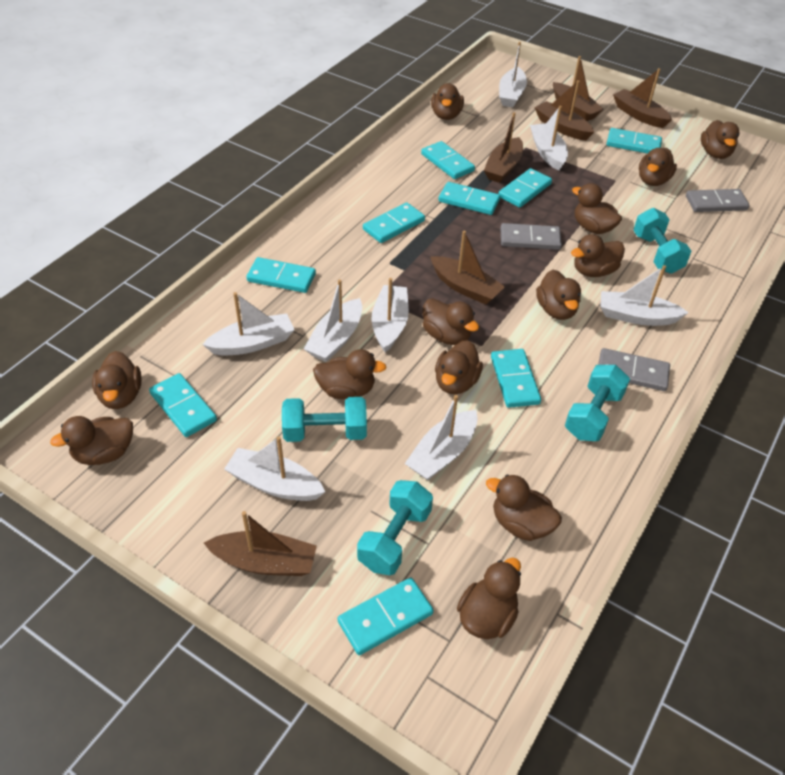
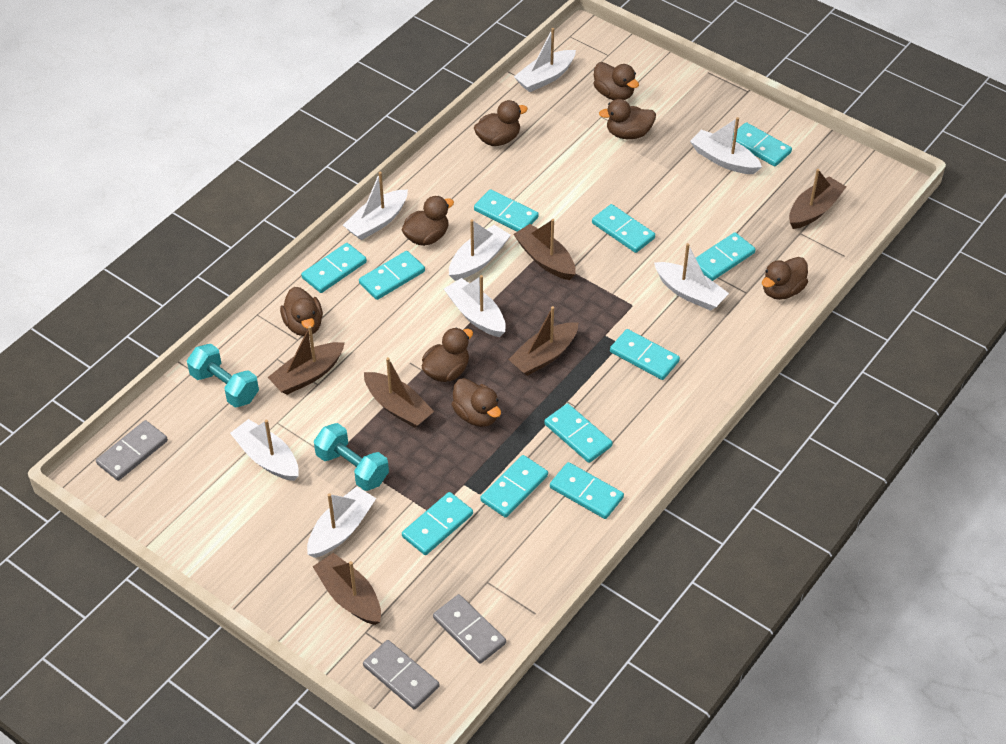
brown duck: [50,416,133,465] [92,351,142,409] [313,349,386,399] [423,298,479,345] [431,83,464,120] [435,340,483,394] [457,557,521,639] [486,474,562,541] [536,270,581,320] [571,234,625,277] [572,183,622,234] [639,148,677,186] [701,120,740,159] = 13 -> [280,287,323,336] [402,196,454,246] [422,327,473,382] [451,378,501,427] [474,100,528,146] [594,62,639,100] [599,99,656,139] [762,257,808,300] = 8
turquoise domino: [149,373,217,437] [246,257,316,293] [338,577,433,655] [363,202,425,243] [421,141,475,179] [438,182,500,215] [491,349,541,408] [498,168,552,208] [607,128,662,154] = 9 -> [301,243,367,293] [359,251,425,300] [402,492,473,555] [474,189,539,231] [481,455,548,518] [544,404,613,463] [550,462,624,519] [592,204,655,253] [610,329,680,380] [696,232,756,281] [733,122,792,167] = 11
turquoise dumbbell: [282,397,367,442] [357,480,433,575] [565,365,630,441] [633,208,691,274] = 4 -> [187,344,259,408] [314,423,389,491] = 2

